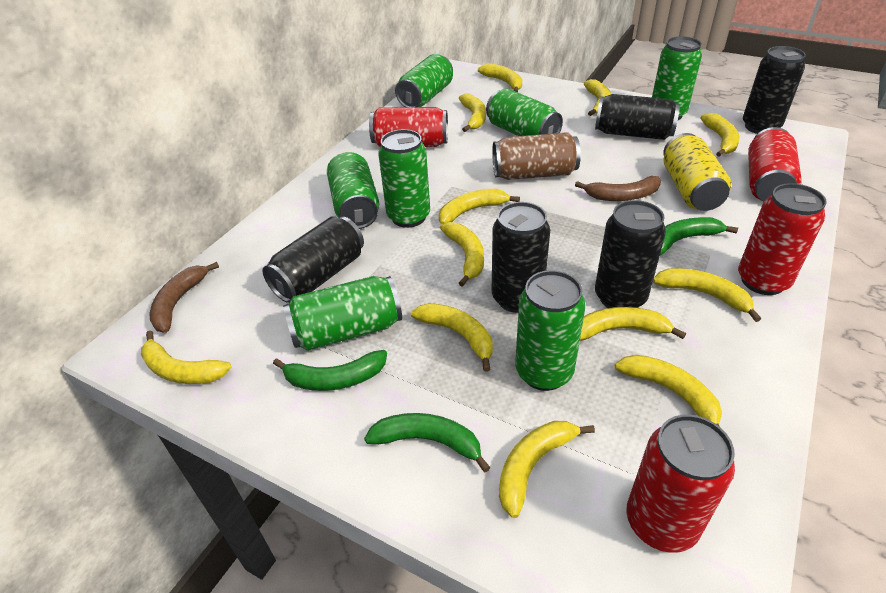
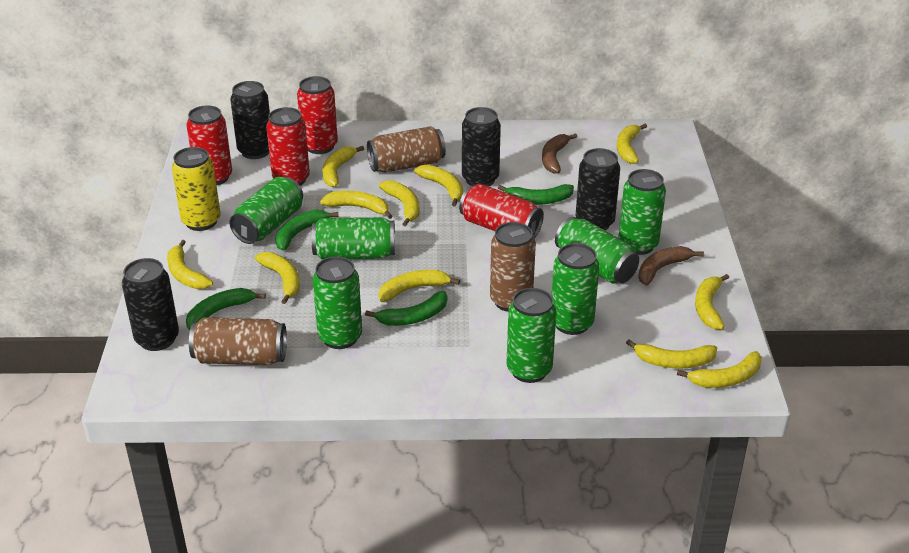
black can: [263,216,364,303] [492,202,550,313] [595,94,680,140] [595,200,666,308] [743,46,806,134] = 5 -> [122,258,179,351] [230,81,270,159] [462,107,501,186] [575,148,620,230] = 4
brown can: [492,132,581,180] = 1 -> [189,317,287,365] [367,126,446,173] [490,222,536,312] = 3
green banana: [273,350,387,391] [364,413,491,473] [660,217,738,255] = 3 -> [186,288,266,330] [275,209,339,251] [365,291,447,326] [498,184,574,205] = 4
yellow banana: [141,331,231,384] [411,303,493,372] [439,189,520,224] [440,222,484,287] [459,94,486,132] [478,63,522,92] [499,421,595,518] [580,307,686,341] [584,79,611,116] [615,355,722,427] [653,268,761,322] [700,113,739,157] = 12 -> [167,240,213,289] [255,252,300,304] [320,191,392,219] [322,146,364,187] [379,180,419,226] [379,270,460,302] [414,165,463,206] [617,124,647,164] [626,339,717,369] [677,351,762,388] [695,274,729,329] = 11

